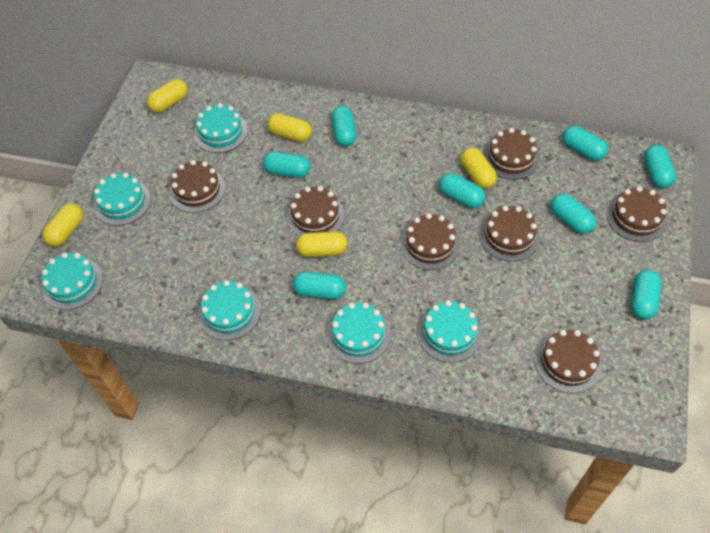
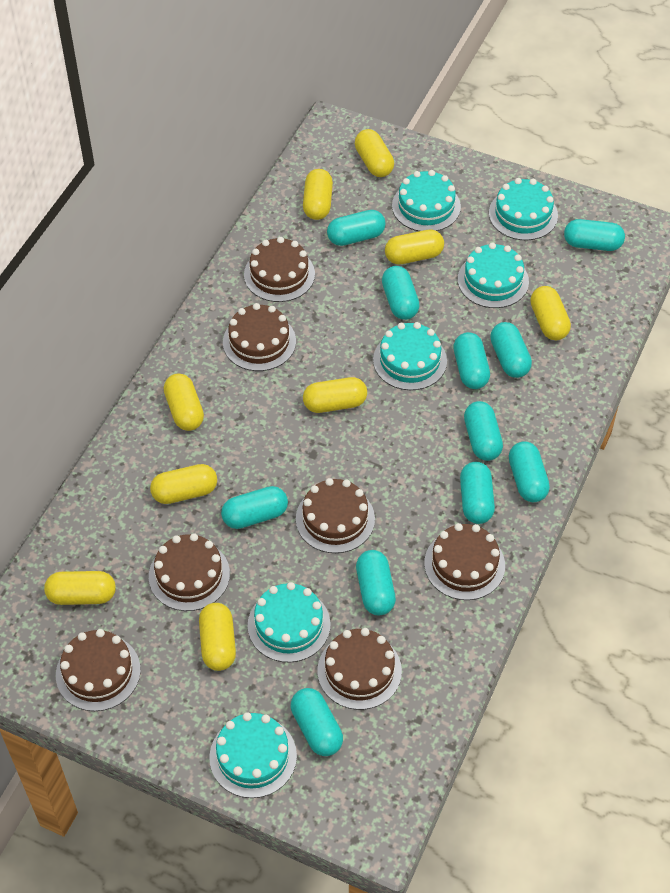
turquoise capsule: [263,152,310,178] [293,271,346,299] [331,106,357,146] [439,173,485,208] [551,194,596,234] [563,126,608,161] [631,269,661,320] [644,145,676,188] = 8 -> [221,486,288,529] [291,688,343,756] [327,210,386,246] [356,550,396,615] [382,266,420,320] [453,332,490,389] [460,462,495,524] [464,401,503,461] [490,322,532,378] [509,441,550,502] [564,219,625,251] = 11
yellow capsule: [42,203,84,247] [147,79,188,113] [267,113,312,142] [296,231,348,257] [460,148,497,189] = 5 -> [44,571,116,605] [150,464,217,504] [164,374,204,431] [199,603,236,671] [303,169,333,220] [303,377,367,413] [355,129,394,177] [385,230,444,264] [530,286,571,340] = 9

